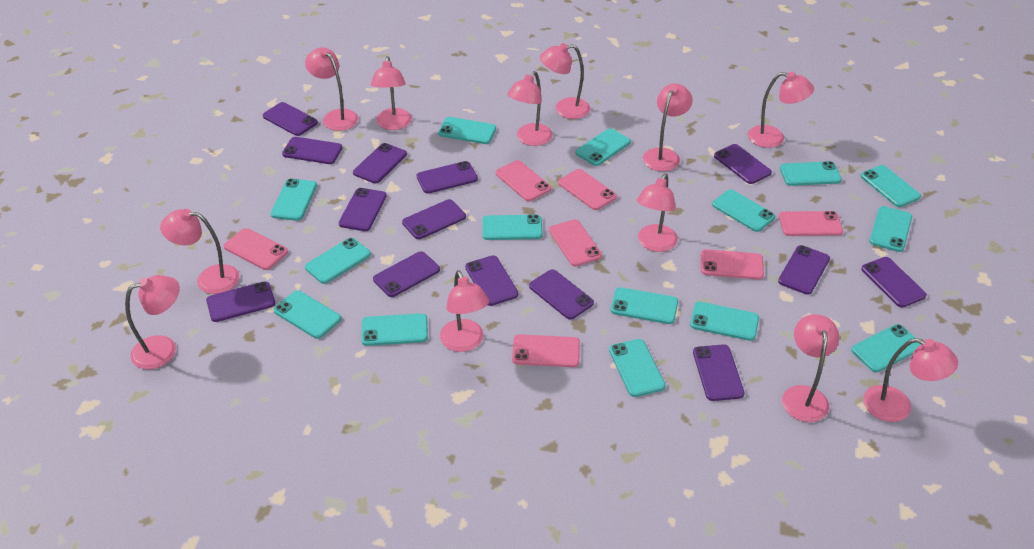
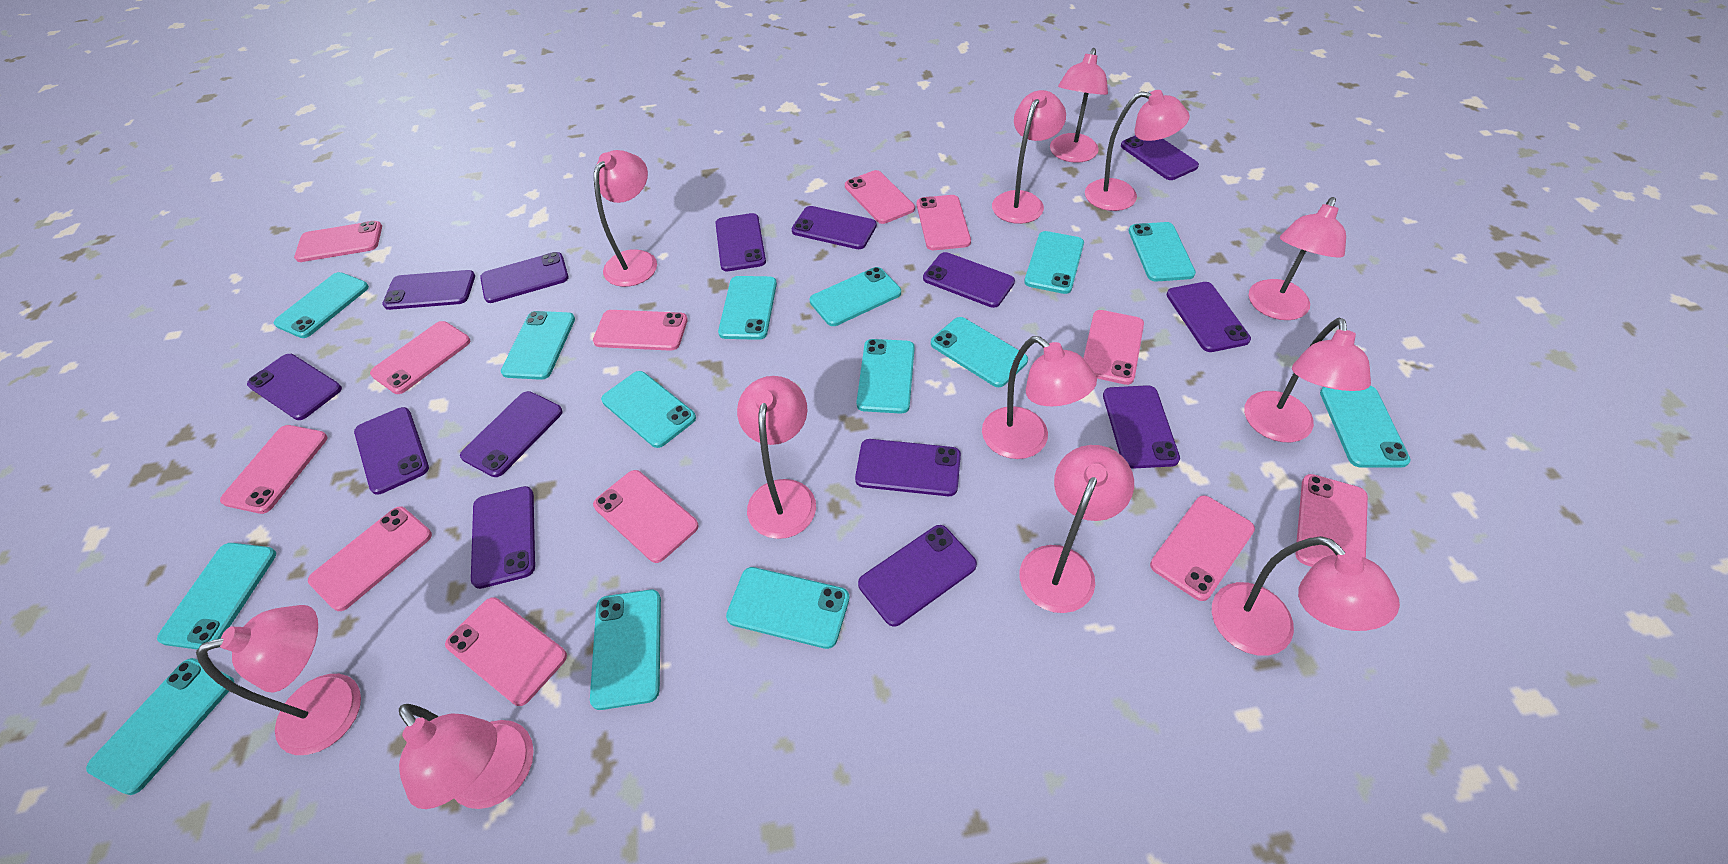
pink phone: [224,228,288,270] [496,160,551,201] [512,334,580,367] [549,219,602,266] [558,169,617,210] [701,249,764,280] [779,211,843,236] = 7 -> [220,425,328,514] [294,221,382,262] [308,507,432,611] [370,321,470,394] [445,597,567,706] [593,310,688,351] [593,470,699,563] [845,170,915,224] [917,195,971,250] [1083,310,1144,385] [1150,495,1255,601] [1295,474,1368,567] = 12
turquoise phone: [271,179,317,221] [274,291,341,339] [305,238,371,284] [361,313,428,346] [438,117,496,144] [482,215,543,240] [576,128,631,166] [609,339,665,397] [611,287,678,324] [690,302,759,341] [712,189,775,232] [780,161,842,186] [851,324,921,372] [861,165,921,207] [869,206,912,252] = 15 -> [86,658,234,795] [157,543,276,649] [274,272,369,338] [501,311,575,380] [590,590,661,710] [601,371,696,448] [718,276,777,340] [726,567,850,649] [810,267,901,326] [857,339,915,414] [931,317,1028,387] [1024,231,1084,294] [1129,222,1196,282] [1320,386,1411,468] = 14

